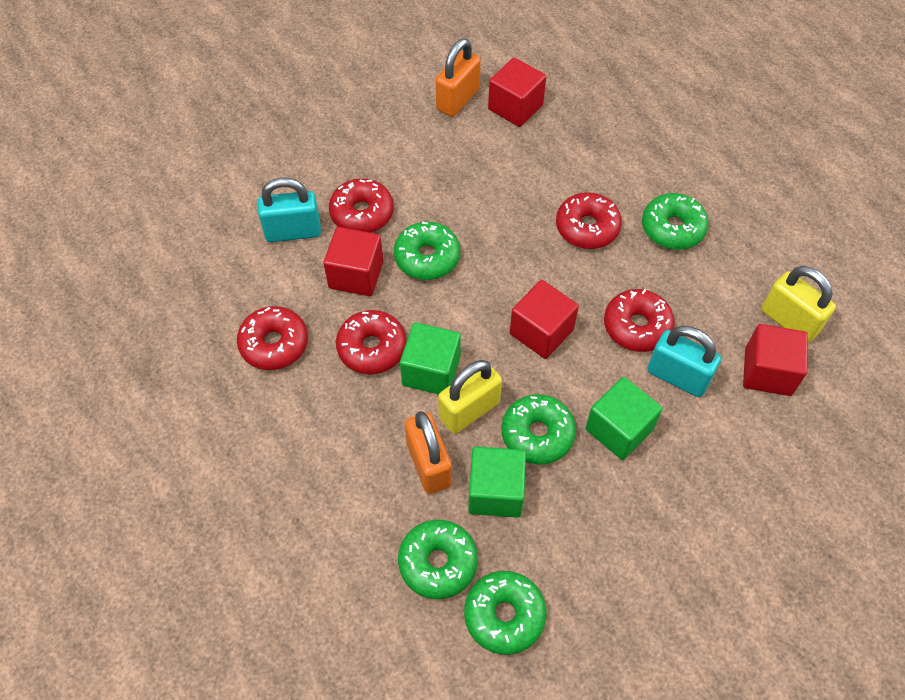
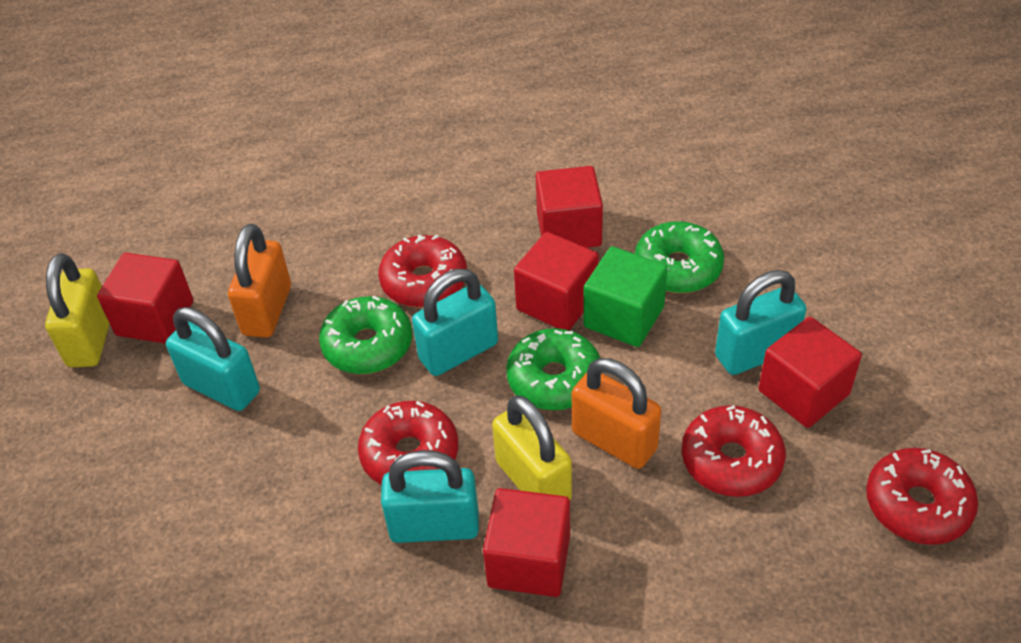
green cube: [400,322,461,394] [468,447,526,518] [585,377,663,460] = 3 -> [583,246,668,347] = 1
green donut: [394,222,460,280] [398,520,478,599] [464,571,546,655] [501,394,576,464] [642,193,709,250] = 5 -> [319,296,412,374] [506,328,600,410] [635,221,724,293] = 3
red cube: [323,227,383,296] [488,58,546,127] [510,280,579,359] [743,324,808,396] = 4 -> [97,253,193,344] [483,488,570,597] [514,232,599,330] [536,166,603,248] [758,317,862,428] = 5
red donut: [237,306,308,370] [329,178,394,233] [336,310,407,374] [556,192,622,249] [604,289,675,352] = 5 -> [358,401,458,485] [378,234,467,307] [682,405,786,497] [866,448,978,545] = 4
turquoise padlock: [258,178,321,242] [647,326,721,397] = 2 -> [166,307,260,411] [381,450,479,543] [412,269,498,376] [715,270,806,375] = 4

